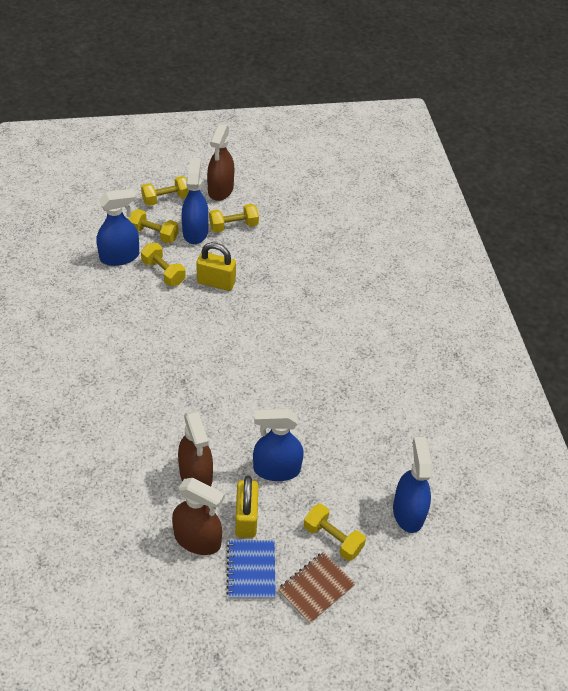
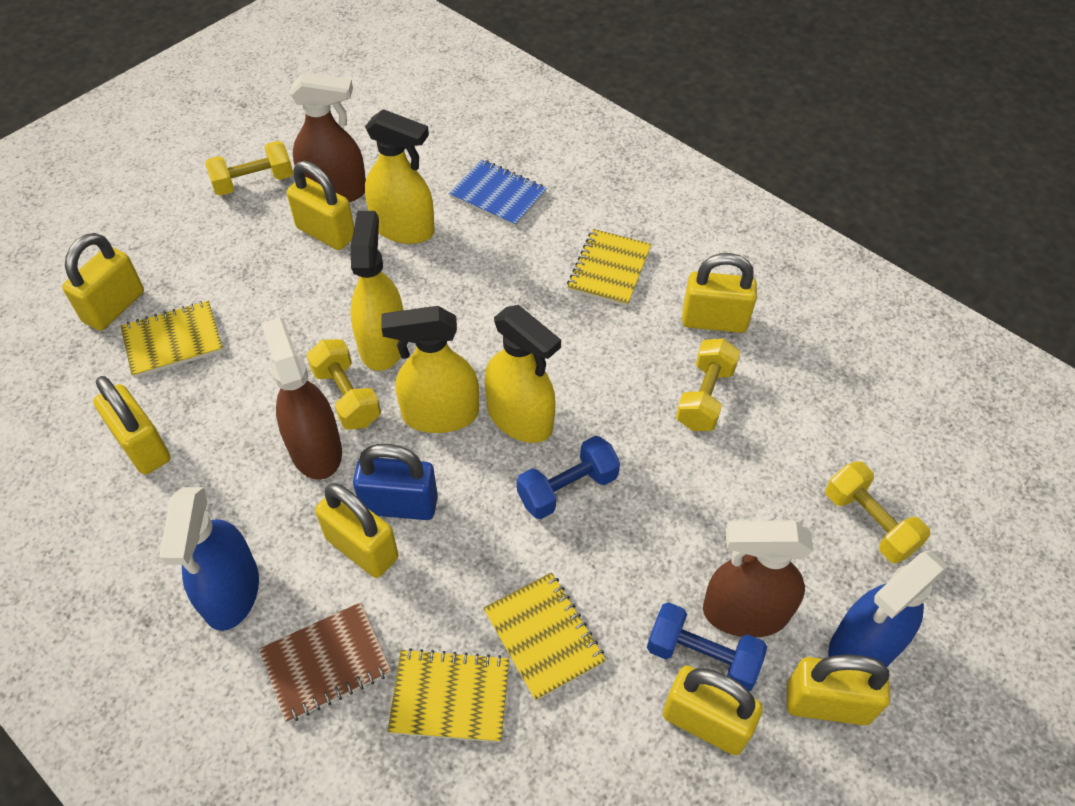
blue dumbbell: none = 0 -> [517,436,620,519] [647,602,767,691] = 2
blue padlock: none = 0 -> [353,444,438,520] = 1
blue spray bottle: [96,189,139,266] [181,158,209,244] [253,409,304,481] [393,437,432,533] = 4 -> [159,487,259,631] [828,551,949,667] = 2
yellow dumbbell: [128,209,179,243] [141,176,189,206] [141,243,186,286] [209,204,259,233] [304,504,366,561] = 5 -> [205,141,293,196] [306,339,381,430] [676,339,740,431] [826,461,930,563] = 4
yellow notebook: none = 0 -> [121,301,223,378] [387,648,509,742] [483,572,606,701] [567,229,651,307] = 4
yellow padlock: [196,242,236,291] [235,476,258,538] = 2 -> [62,233,144,331] [93,376,170,475] [287,161,354,250] [315,483,398,578] [663,665,763,755] [682,253,757,333] [787,654,890,725] = 7
yellow spray bottle: none = 0 -> [350,211,403,371] [365,109,435,244] [381,306,479,433] [485,305,561,443] = 4

